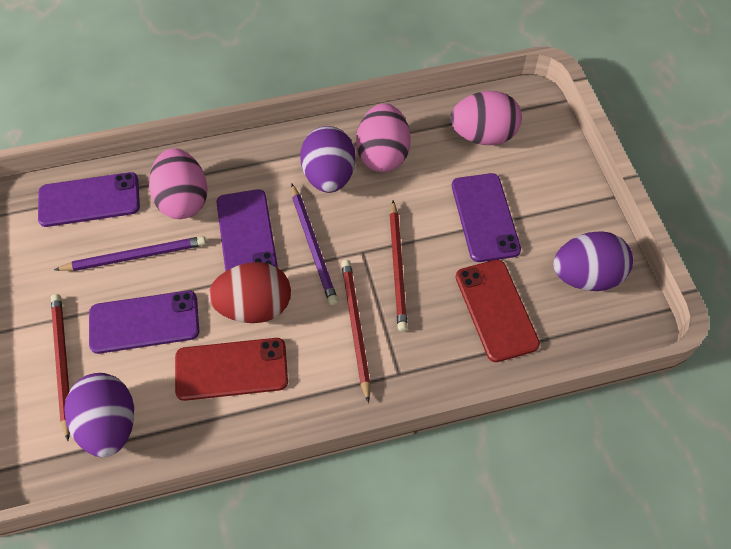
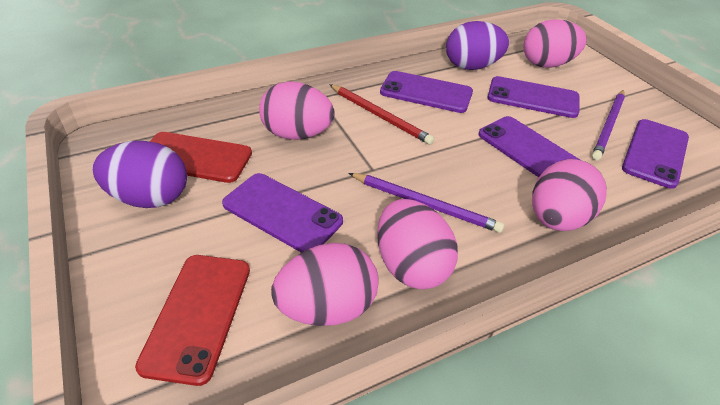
pink egg: [149,148,208,219] [356,103,411,172] [450,91,522,145] = 3 -> [259,82,334,140] [271,243,379,326] [377,199,458,290] [523,19,587,68] [532,159,607,231] = 5
purple egg: [64,373,134,457] [300,126,356,193] [553,231,633,291] = 3 -> [92,141,187,208] [446,21,509,70] = 2
purple phone: [38,172,140,227] [89,291,199,354] [216,189,278,271] [452,173,521,262] = 4 -> [222,173,343,253] [380,71,473,113] [478,116,580,177] [487,76,580,118] [622,119,689,189] = 5
red egg: [208,262,291,323] = 1 -> none = 0
red pencil: [51,294,70,441] [341,260,371,403] [390,201,408,332] = 3 -> [329,84,434,145] = 1

